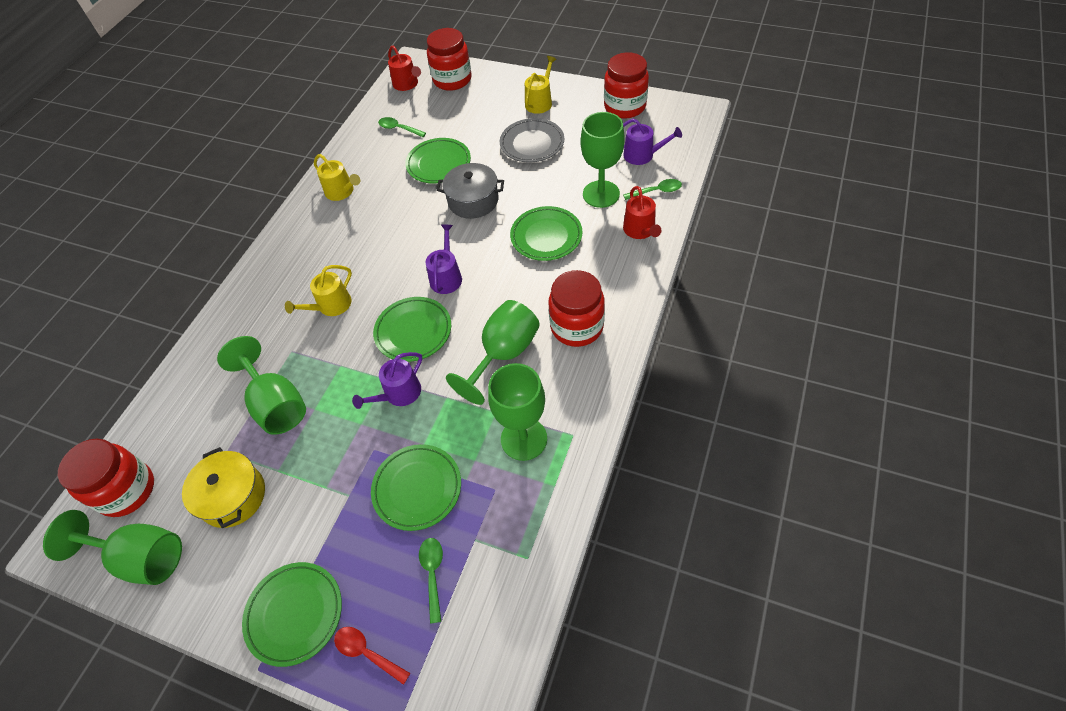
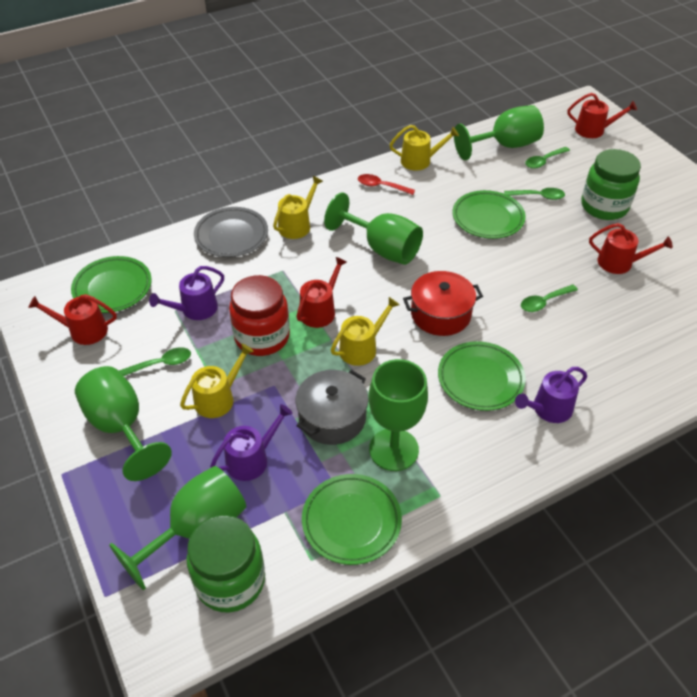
green jar: none = 0 -> [186,515,265,613] [581,149,641,220] = 2
green plate: [242,562,342,667] [371,444,461,531] [373,297,451,362] [405,138,471,183] [510,206,583,261] = 5 -> [71,256,152,313] [302,474,402,565] [438,341,526,411] [452,190,526,239] = 4
green spoon: [378,117,426,137] [419,538,443,624] [623,179,682,200] = 3 -> [119,347,191,376] [504,188,565,200] [521,285,578,312] [525,147,570,169] = 4
red jar: [58,439,154,517] [427,28,472,91] [549,270,605,347] [604,52,649,119] = 4 -> [229,275,290,356] = 1
red pot: none = 0 -> [403,271,483,336] = 1
red watering can: [388,45,421,91] [623,186,661,239] = 2 -> [28,294,117,345] [296,257,347,328] [568,93,637,138] [589,223,673,274] = 4
yellow pot: [182,447,265,528] = 1 -> none = 0
yellow watering can: [285,265,352,316] [314,154,360,201] [525,56,556,114] = 3 -> [180,344,254,418] [273,176,323,239] [331,297,399,366] [390,125,459,170] = 4

